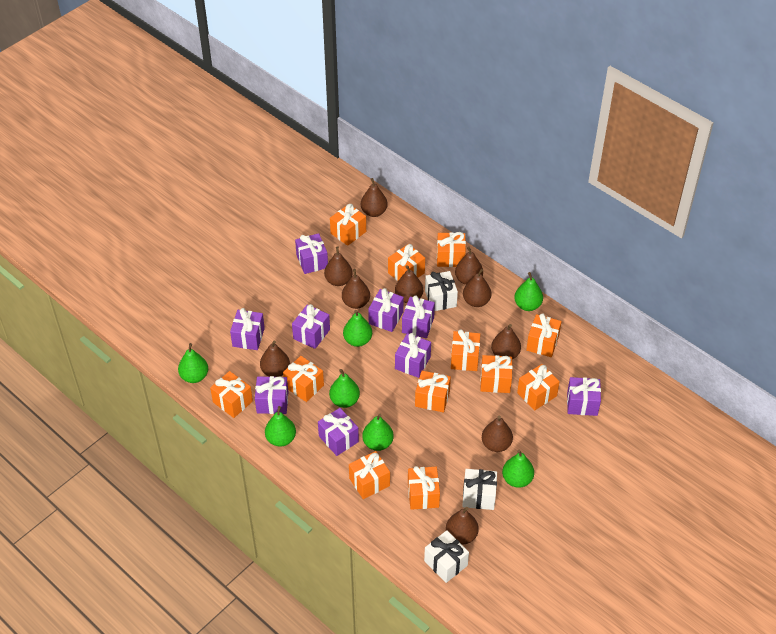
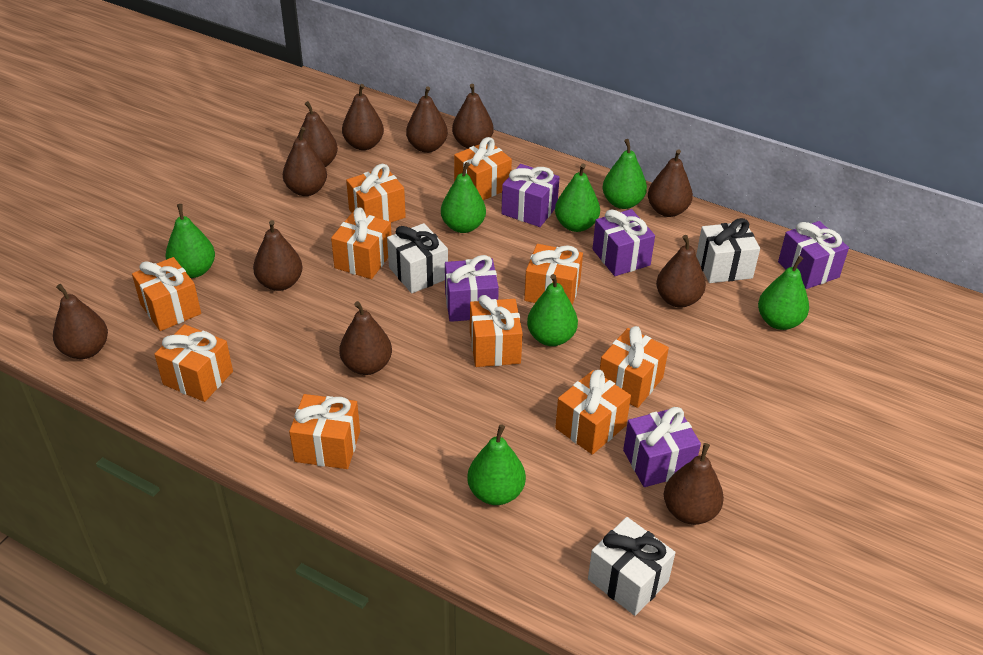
brown pear: [260,341,290,377] [324,246,353,286] [342,269,370,309] [361,178,388,217] [395,265,423,303] [446,507,479,545] [455,247,483,285] [463,269,491,307] [482,416,513,452] [491,324,521,359] = 10 -> [53,284,108,359] [253,220,303,291] [283,127,327,196] [297,101,338,167] [339,301,392,375] [342,84,384,150] [406,86,448,153] [452,84,494,149] [648,149,693,217] [656,235,706,307] [664,443,724,525] = 11
orange gift: [210,371,253,418] [283,356,324,402] [330,204,366,246] [349,451,390,499] [388,244,425,281] [408,466,440,510] [415,371,451,412] [437,232,466,267] [451,329,480,371] [480,355,513,393] [517,364,560,410] [526,313,562,357] = 12 -> [132,257,201,331] [154,324,233,402] [289,394,360,469] [331,208,392,279] [346,164,406,223] [454,137,512,200] [470,295,523,367] [524,244,583,305] [555,370,631,455] [600,326,669,408] = 10
purple gift: [230,308,265,350] [255,376,288,414] [292,304,330,349] [295,233,328,274] [318,408,359,456] [368,288,404,332] [395,333,431,378] [402,295,435,338] [567,377,601,416] = 9 -> [445,255,499,322] [501,164,560,227] [593,209,655,276] [623,407,701,487] [778,221,849,289] = 5

